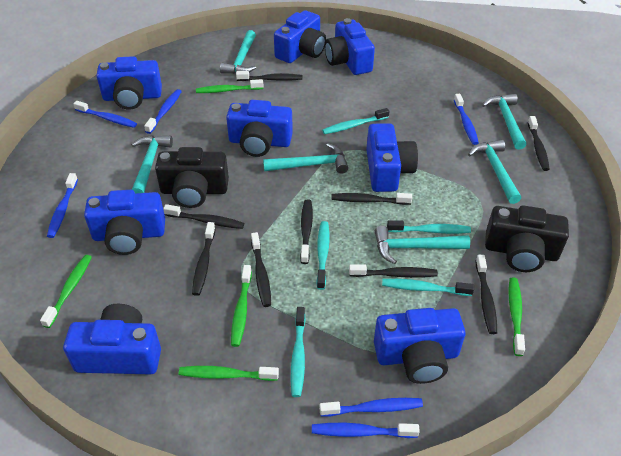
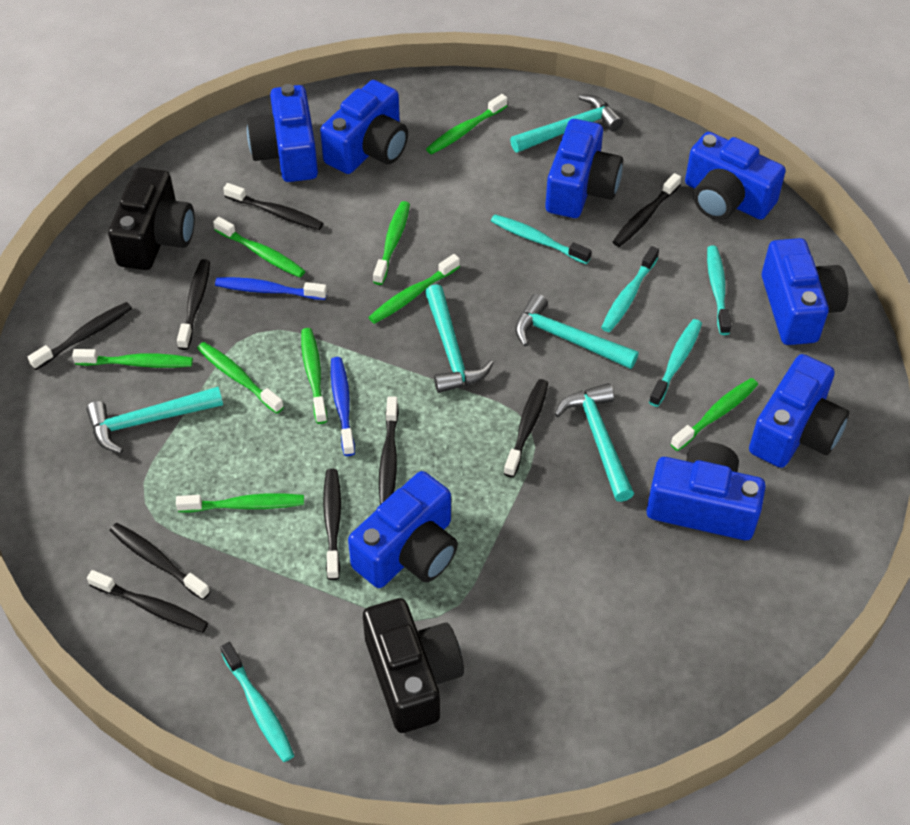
blue toothbrush: [47,173,78,238] [73,101,137,128] [144,89,182,134] [312,423,420,438] [319,398,423,417] [454,94,479,145] = 6 -> [215,277,327,300] [331,357,355,456] = 2
green toothbrush: [40,255,92,328] [179,366,279,381] [196,79,264,93] [231,265,252,347] [509,277,525,356] = 5 -> [72,349,193,368] [176,494,304,513] [197,342,284,414] [213,217,305,278] [301,328,327,424] [368,254,460,324] [373,201,410,285] [426,94,507,154] [671,378,758,451] = 9
turquoise hammer: [131,135,173,193] [220,30,256,74] [263,143,348,174] [375,226,470,264] [468,139,521,204] [482,94,526,149] = 6 -> [86,387,223,454] [425,284,493,393] [510,95,623,153] [515,293,639,369] [555,383,634,502] = 5

